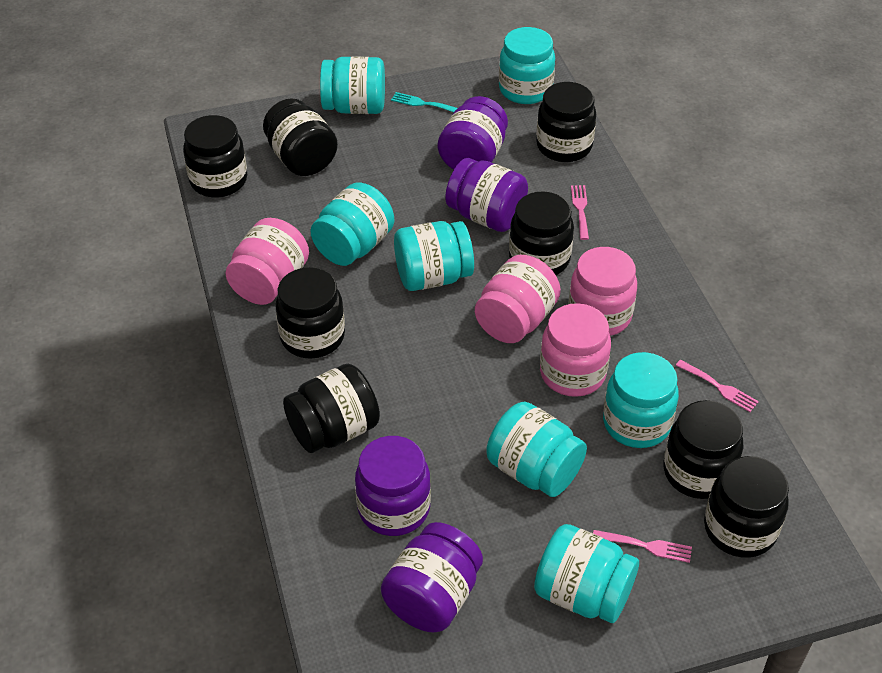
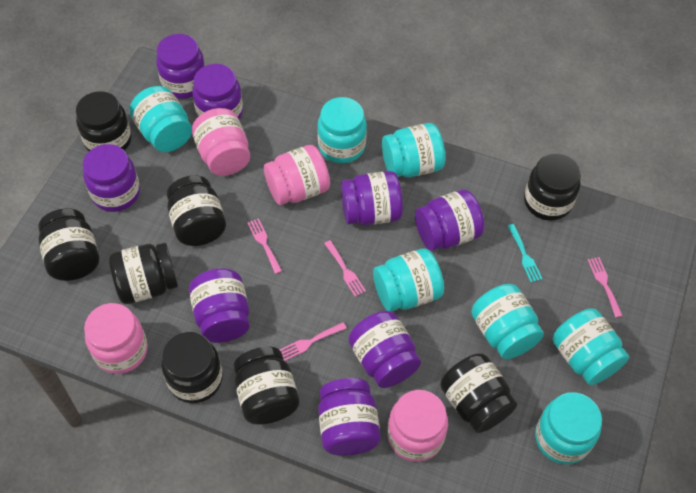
pink fork: [571,185,589,240] [593,530,692,563] [675,360,759,412] = 3 -> [247,218,282,274] [280,322,347,361] [324,240,366,297] [588,257,623,318] = 4
purple jar: [355,436,431,536] [381,522,483,632] [438,96,508,170] [445,158,528,232] = 4 -> [83,144,140,212] [156,34,205,99] [189,268,250,343] [192,64,243,119] [318,378,381,456] [341,171,403,225] [348,311,421,388] [415,189,485,251] = 8

